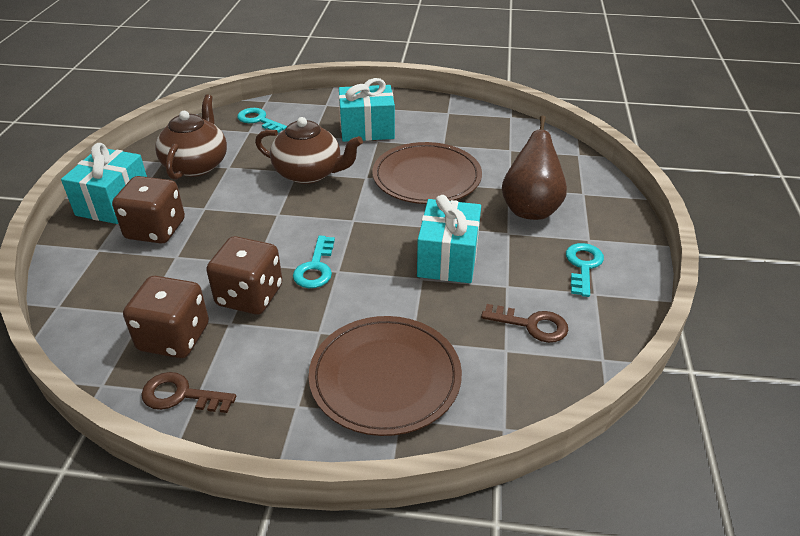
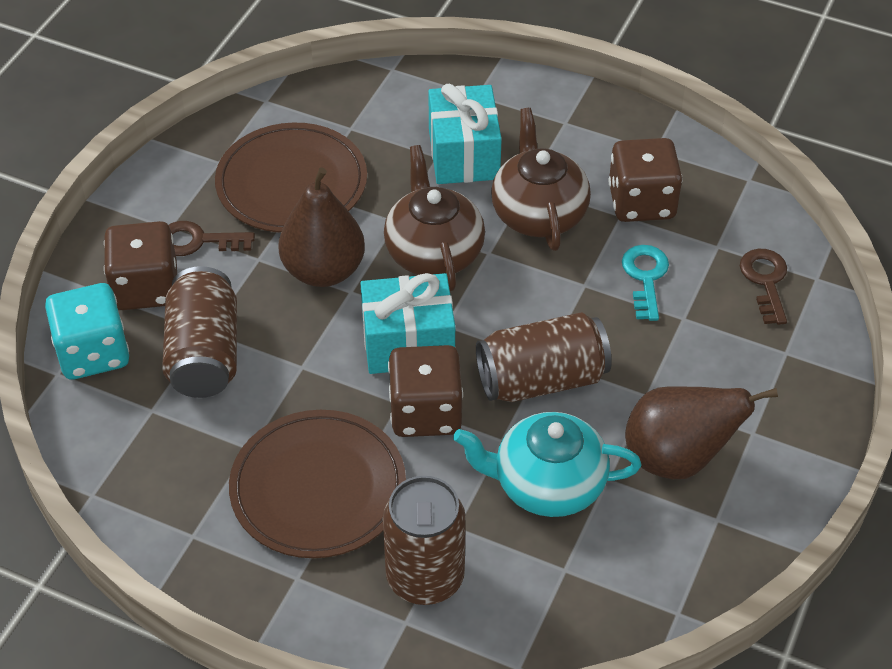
brown can: none = 0 -> [162,266,237,398] [383,476,466,605] [476,312,612,402] = 3
brown pear: [502,115,567,220] = 1 -> [278,167,365,287] [625,386,778,479] = 2
turquoise dice: none = 0 -> [45,283,129,380] = 1
turquoise gift: [61,143,147,224] [339,78,395,142] [417,195,481,283] = 3 -> [361,273,455,374] [428,84,502,184] = 2
turquoise key: [237,108,287,133] [293,235,335,288] [566,243,604,297] = 3 -> [622,245,669,321] = 1
turquoise teapot: none = 0 -> [453,412,641,517] = 1

